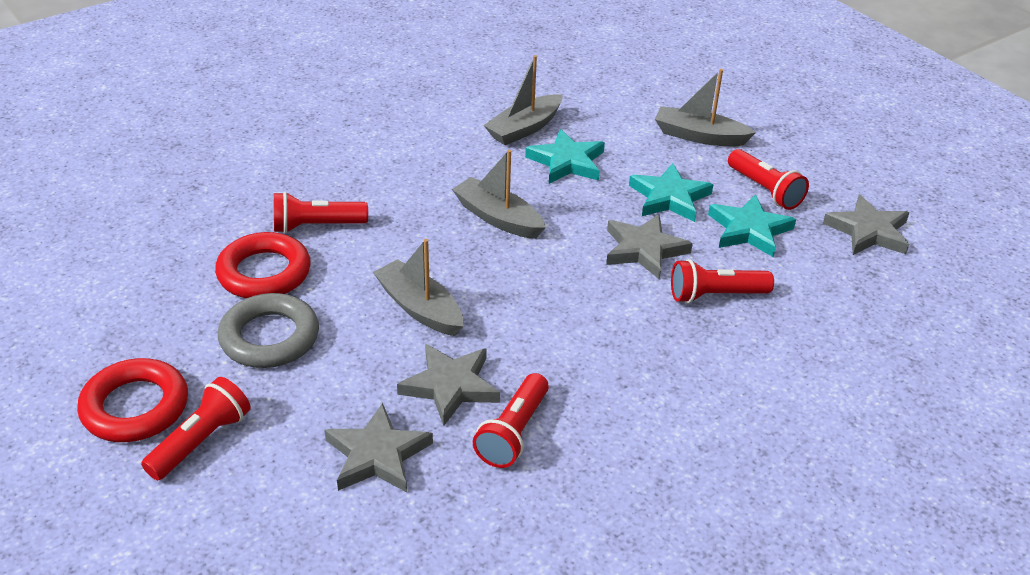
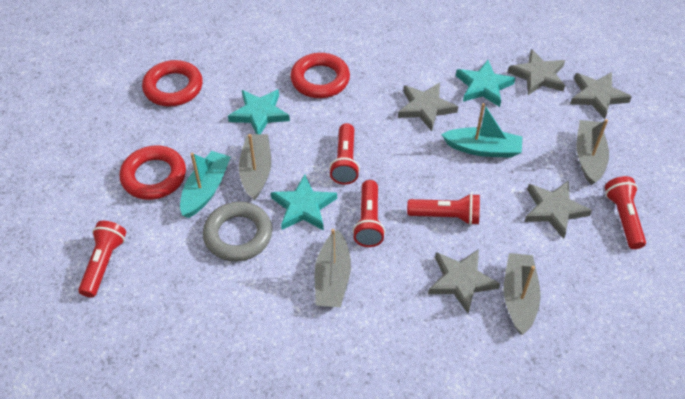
grey star: [325,403,433,492] [397,344,500,426] [606,214,693,280] [823,195,909,255] = 4 -> [398,82,458,131] [428,249,500,314] [508,49,565,95] [524,180,592,239] [570,72,632,119] = 5
red ring: [77,358,188,442] [215,232,311,298] = 2 -> [120,145,186,200] [142,60,203,107] [290,53,350,98] = 3
turquoise boat: none = 0 -> [180,151,231,218] [441,103,522,158] = 2

